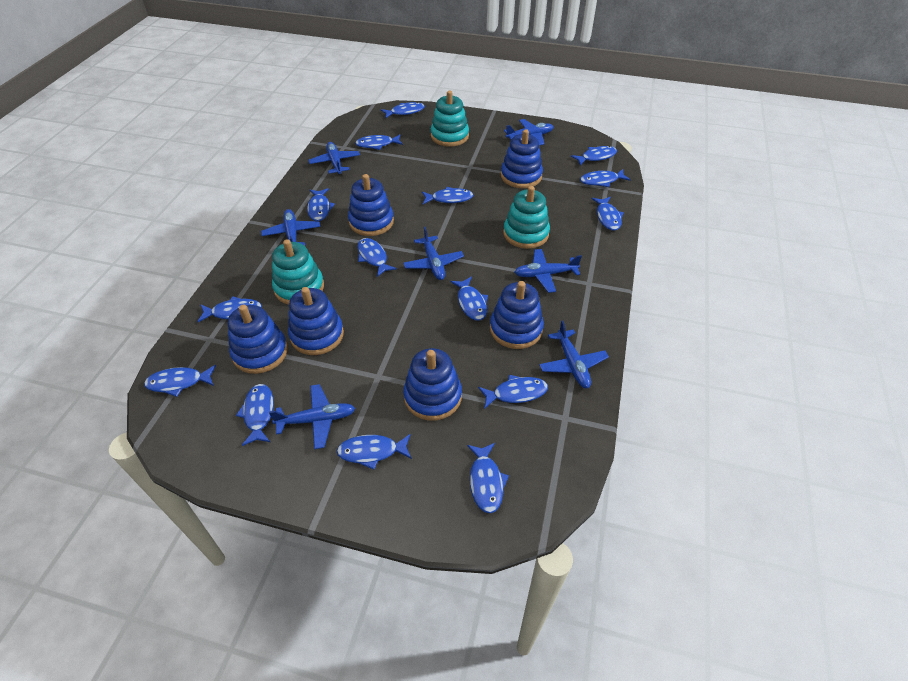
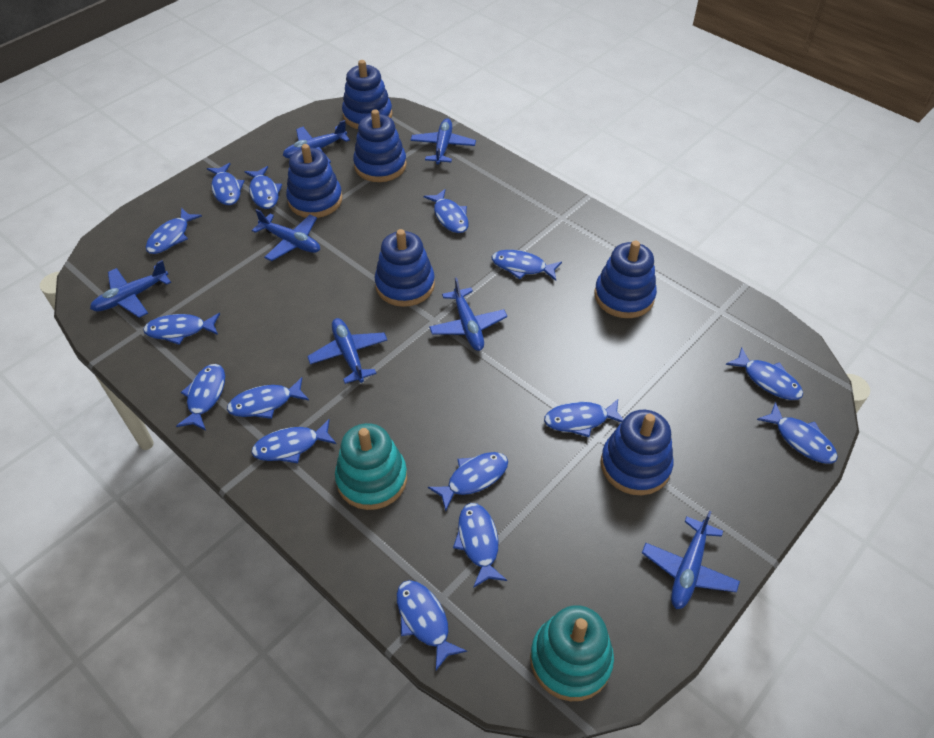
turquoise stacking toy: [272,239,324,305] [431,91,469,147] [503,186,550,249] = 3 -> [335,423,407,510] [530,605,614,701] = 2

